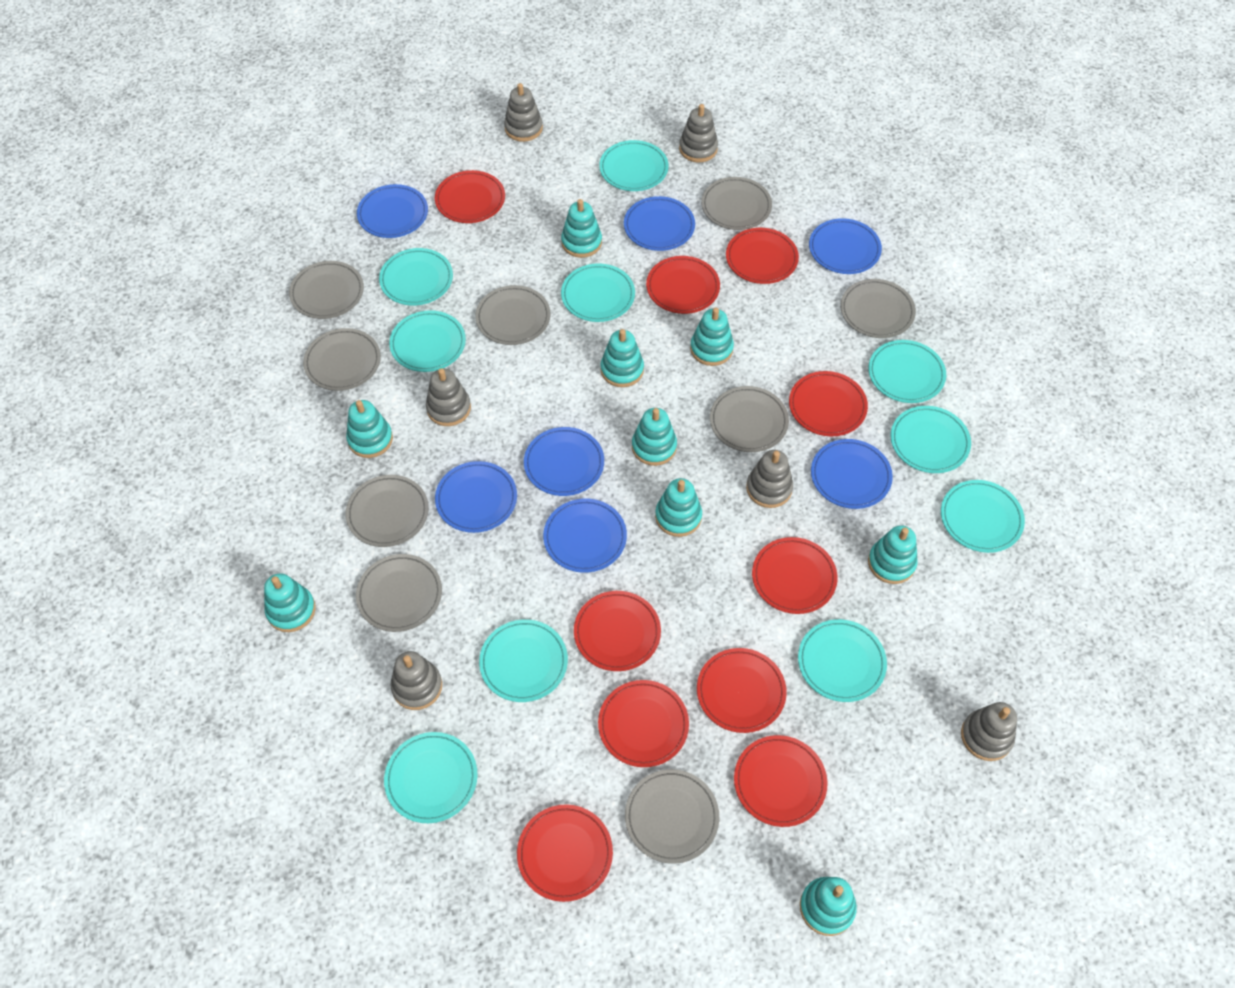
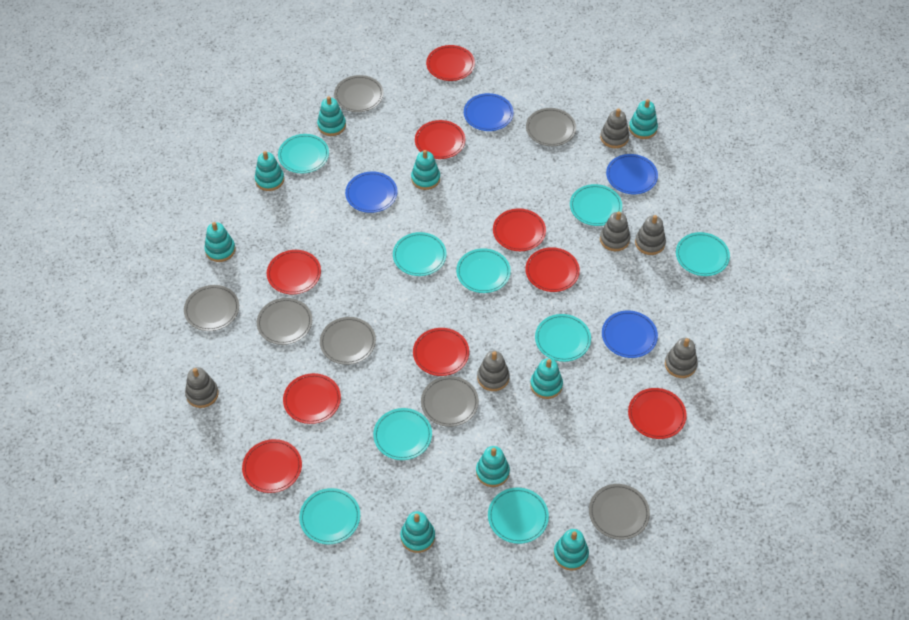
blue plate: [357,184,428,238] [435,461,517,533] [524,427,604,496] [543,499,627,573] [624,196,695,251] [809,218,882,274] [811,439,893,509] = 7 -> [345,171,398,213] [464,93,514,131] [602,311,658,358] [606,154,658,194] = 4
grey plate: [289,261,364,319] [303,328,381,391] [346,475,429,547] [356,554,442,632] [475,285,551,345] [625,769,719,864] [701,177,772,230] [710,386,789,452] [840,279,916,338] = 9 -> [184,285,239,331] [257,298,312,345] [320,317,376,365] [334,75,384,112] [421,376,479,427] [526,108,576,146] [589,484,650,540] = 7
red plate: [435,170,505,223] [517,804,613,902] [574,591,661,671] [598,680,689,767] [646,256,720,314] [697,648,787,733] [726,228,799,284] [734,735,828,827] [752,537,838,614] [789,371,868,436] = 10 -> [242,439,302,493] [267,250,321,294] [283,373,341,424] [413,328,469,376] [415,120,465,159] [426,45,475,81] [493,208,546,251] [525,247,580,292] [628,388,687,439] = 9
turquoise plate: [379,248,453,306] [384,732,478,823] [389,310,466,372] [479,619,568,702] [561,263,635,322] [599,140,669,191] [798,619,887,702] [868,340,946,403] [890,406,971,473] [941,480,1025,553] = 10 -> [278,134,329,173] [299,488,360,544] [373,408,432,460] [393,232,447,276] [456,248,511,293] [488,488,549,544] [535,314,591,362] [570,184,622,226] [676,232,730,276] = 9

